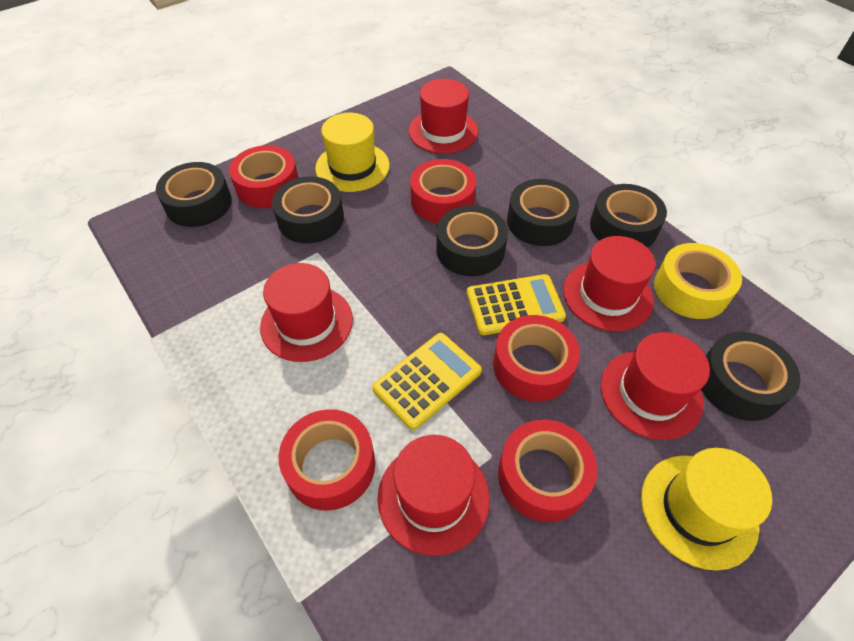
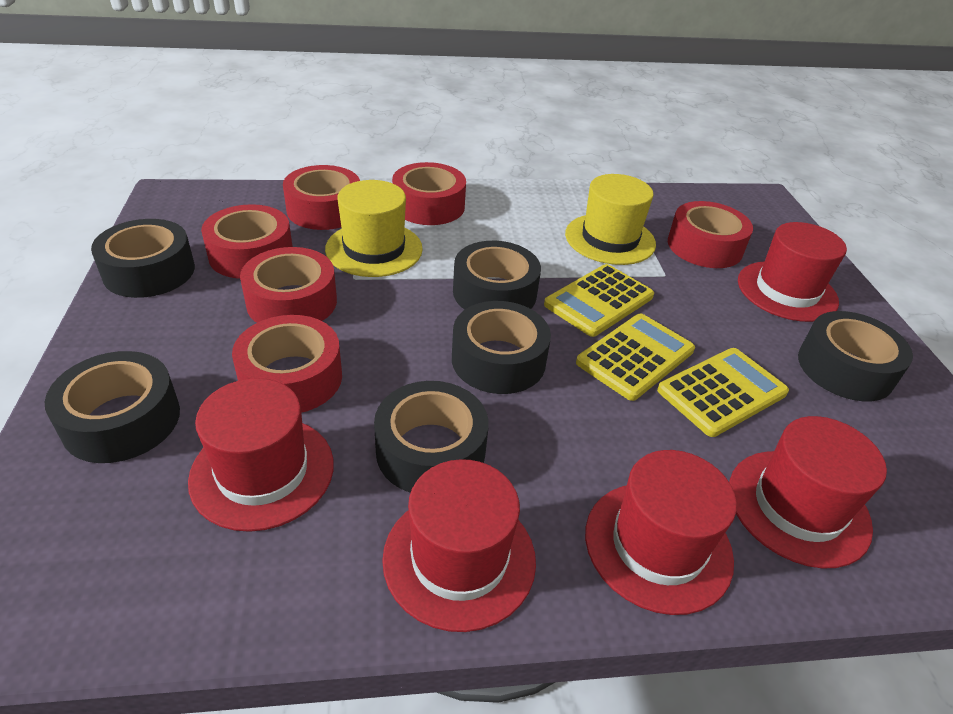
red tape: [229,145,299,208] [279,409,375,511] [410,159,476,223] [493,315,580,402] [498,420,597,522] = 5 -> [201,204,293,279] [232,315,342,413] [240,247,337,323] [283,165,360,230] [392,162,466,225] [668,201,753,268] = 6
yellow calculator: [372,333,482,430] [467,274,566,335] = 2 -> [544,264,654,337] [576,314,695,401] [657,348,789,437] = 3
yellow tape: [654,243,742,319] = 1 -> none = 0

